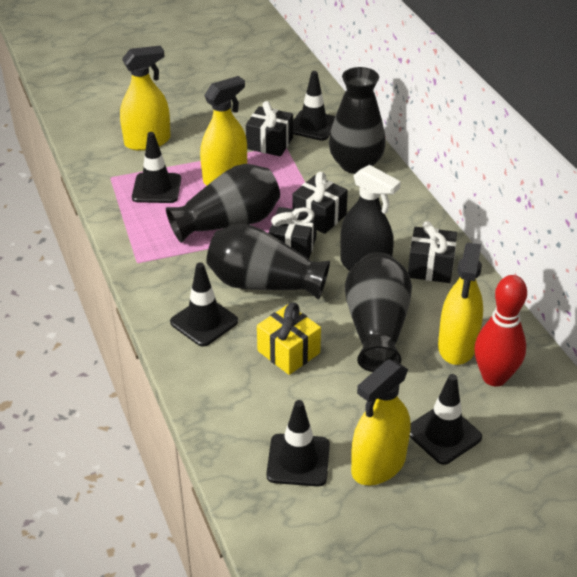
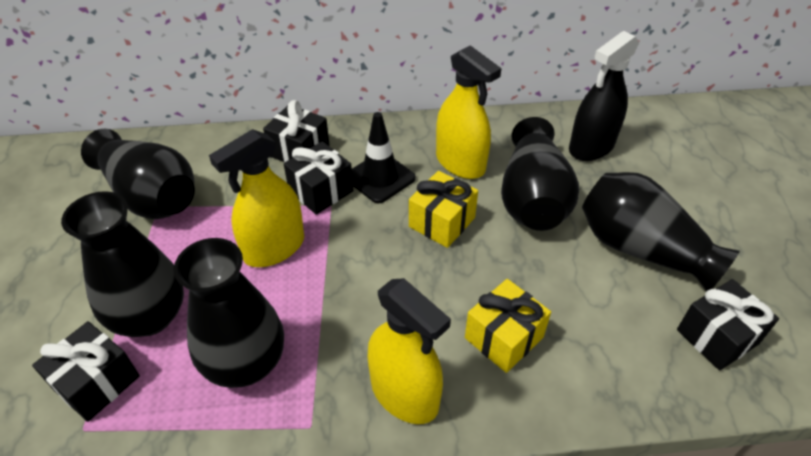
black traffic cone: [132,132,181,203] [170,262,238,347] [266,400,330,487] [293,71,335,141] [410,374,482,465] = 5 -> [352,112,416,203] = 1
black vase: [166,164,280,243] [206,224,330,300] [329,67,386,174] [345,252,412,372] = 4 -> [61,191,184,337] [81,129,195,219] [174,238,284,388] [501,117,579,231] [582,172,740,291] = 5
red bowling pin: [475,275,527,387] = 1 -> none = 0
yellow gift: [257,303,321,375] = 1 -> [409,171,478,248] [465,279,551,373] = 2
yellow spray bottle: [120,46,171,151] [200,76,247,185] [351,359,411,485] [438,242,483,365] = 4 -> [209,129,304,267] [368,278,451,424] [436,45,501,179] = 3

